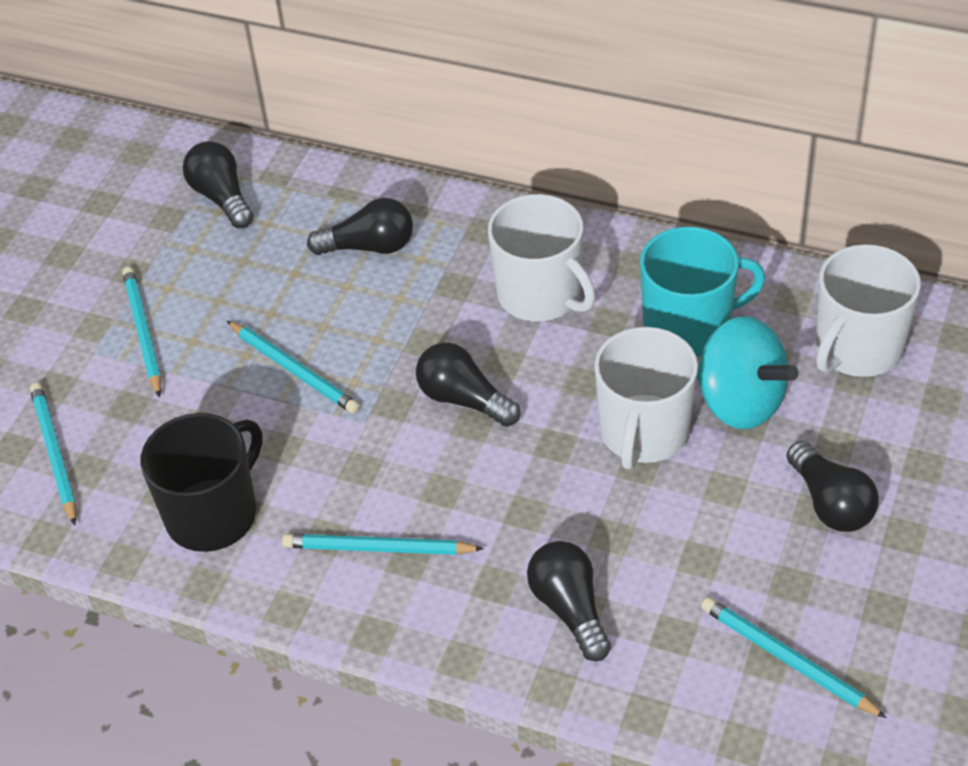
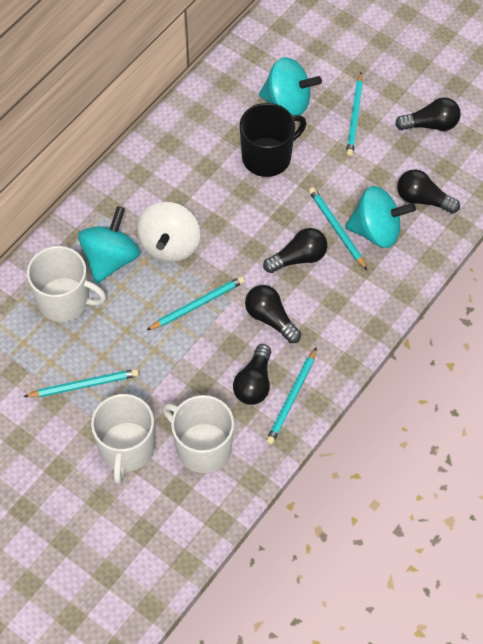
turquoise mug: [640,227,765,356] = 1 -> none = 0
turquoise spinning top: [697,316,798,429] = 1 -> [78,206,140,284] [259,57,322,116] [345,186,416,248] = 3
white spinning top: none = 0 -> [137,202,200,262] = 1

